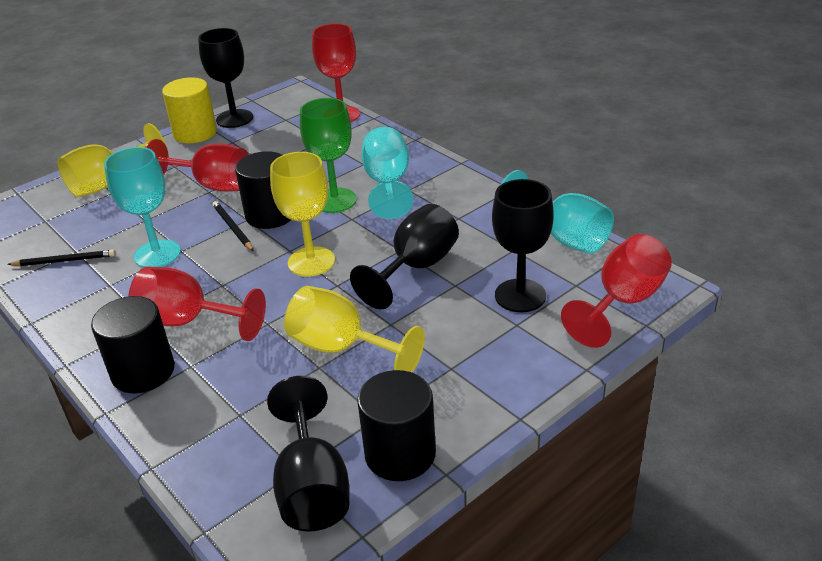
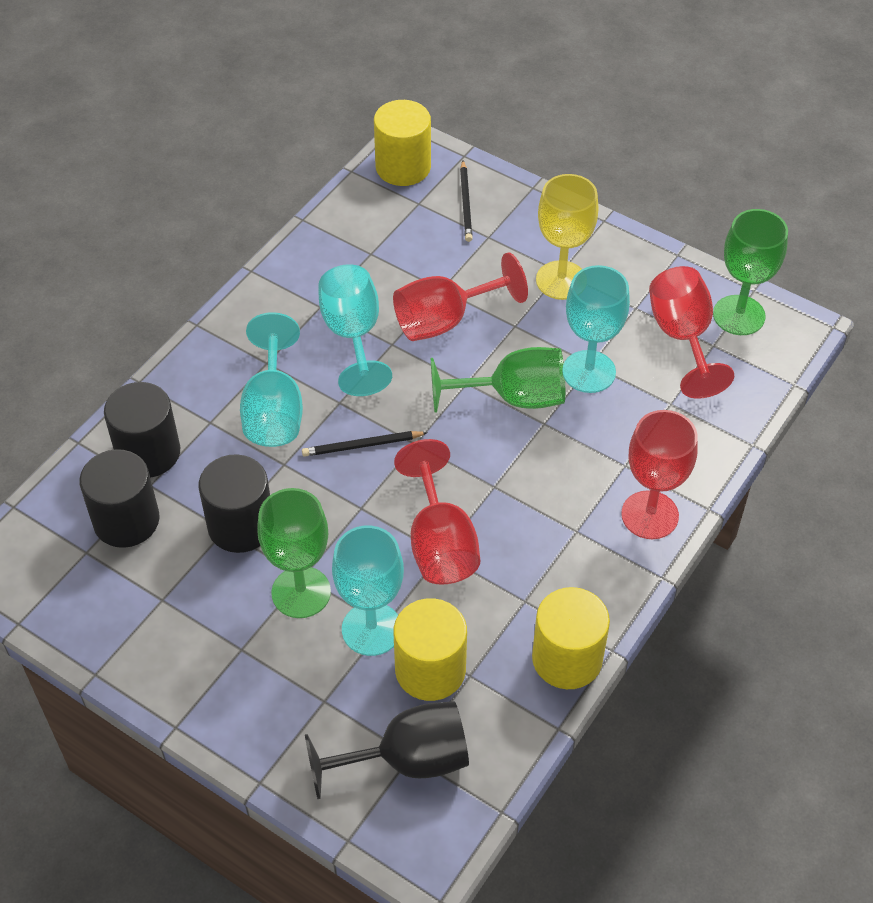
black goblet: [198,28,253,128] [267,376,350,532] [350,204,459,309] [492,179,554,312] = 4 -> [305,701,469,799] = 1
green goblet: [300,98,357,213] = 1 -> [257,488,331,618] [431,347,565,413] [713,209,788,335] = 3
turquoise goblet: [104,147,181,267] [361,127,414,219] [500,170,614,254] = 3 -> [240,312,303,447] [318,264,392,396] [332,526,404,656] [564,265,630,393] = 4
yellow cylinder: [162,77,217,143] = 1 -> [374,100,431,186] [394,598,467,701] [532,587,610,689] = 3
yellow goblet: [58,123,167,197] [270,152,335,277] [284,286,425,373] = 3 -> [536,174,599,300] = 1

